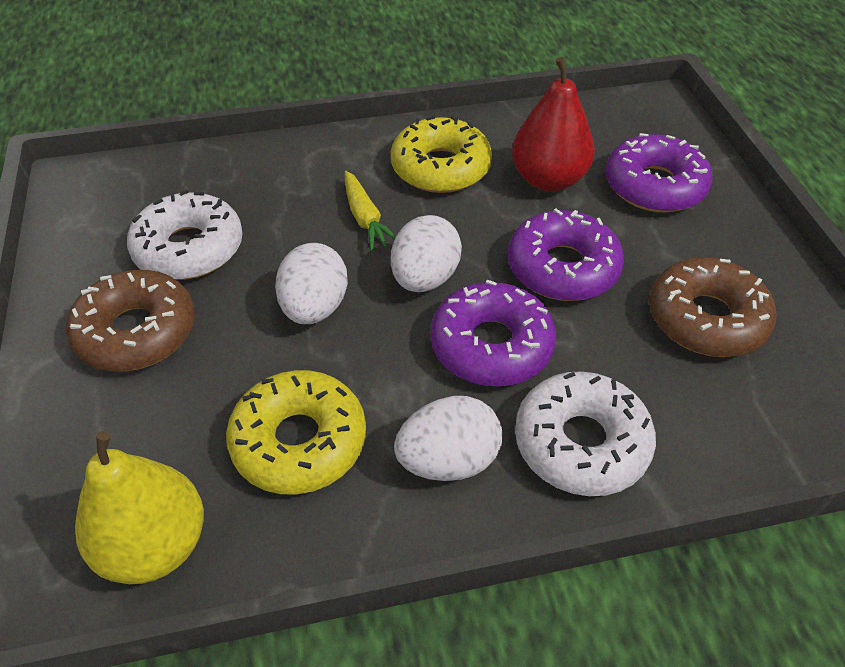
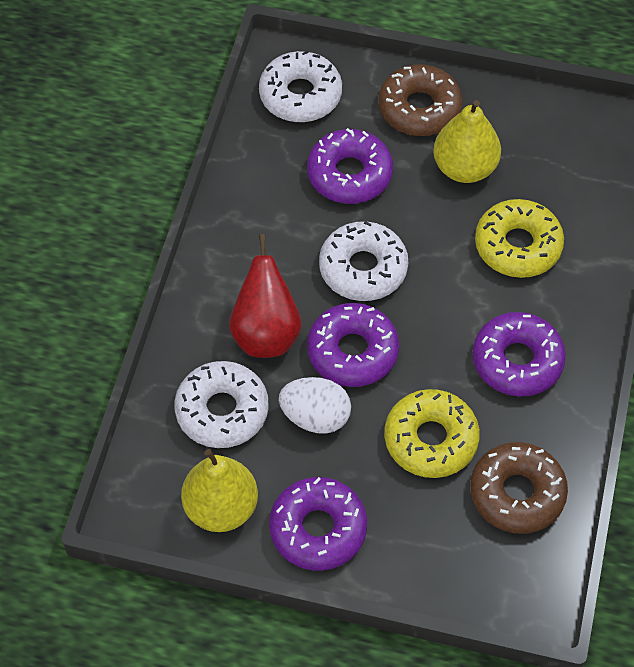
purple donut: [431,280,556,387] [508,209,624,301] [605,133,712,212] = 3 -> [269,477,367,571] [307,128,393,204] [307,303,399,387] [473,312,566,397] = 4
white donut: [127,189,243,280] [515,371,656,496] = 2 -> [174,361,269,448] [259,50,342,122] [319,221,408,301] = 3
white egg: [275,243,348,324] [391,215,462,292] [394,396,502,481] = 3 -> [279,377,351,434] = 1
yellow carrot: [345,171,396,251] = 1 -> none = 0
yellow pear: [75,431,204,584] = 1 -> [181,449,258,532] [433,100,501,183] = 2

